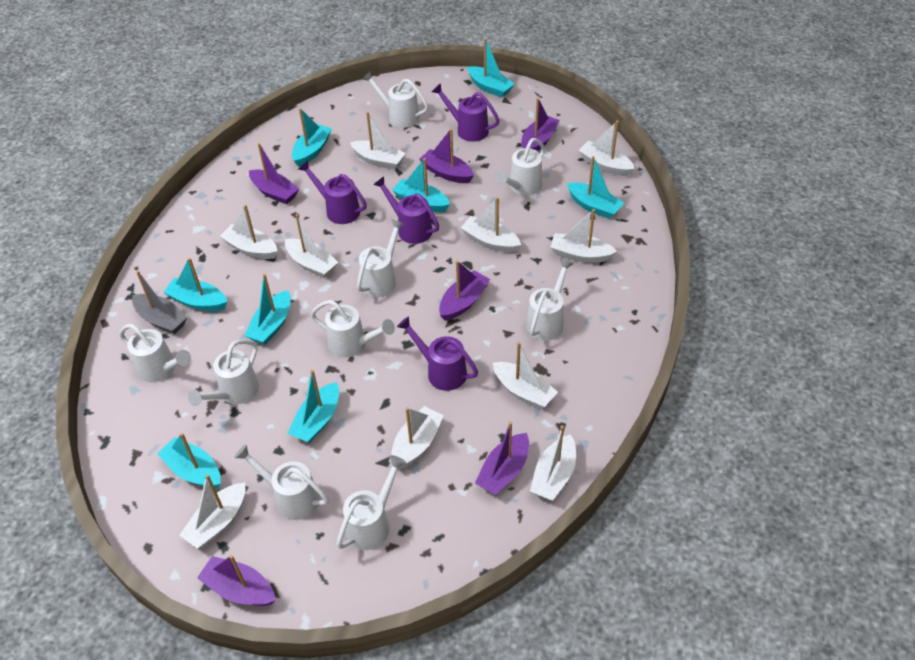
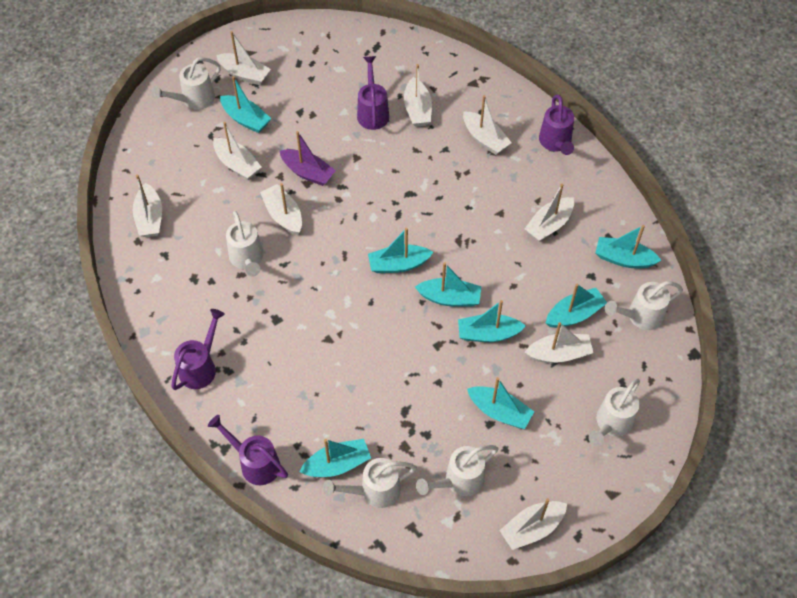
grey boat: [132,271,188,334] = 1 -> none = 0
purple boat: [197,555,276,606] [249,143,299,205] [419,129,474,183] [439,260,490,321] [475,422,529,495] [521,98,560,151] = 6 -> [280,131,336,186] = 1
white boat: [179,474,245,549] [220,205,277,259] [285,214,338,278] [350,112,406,170] [391,406,444,470] [461,197,521,253] [493,342,558,409] [530,425,576,501] [550,209,617,263] [578,121,635,176] = 10 -> [133,174,162,237] [213,122,262,180] [216,31,271,85] [260,183,302,235] [404,64,432,127] [463,95,512,155] [499,498,567,550] [524,322,594,363] [525,183,574,242] = 9
white watering can: [120,324,191,382] [188,340,259,406] [234,444,329,520] [311,300,395,358] [336,455,406,550] [357,219,405,297] [362,71,429,128] [495,138,545,195] [526,259,574,341] = 9 -> [152,57,221,110] [226,211,264,277] [323,458,417,508] [416,445,498,496] [589,379,640,446] [605,281,683,330] = 6

